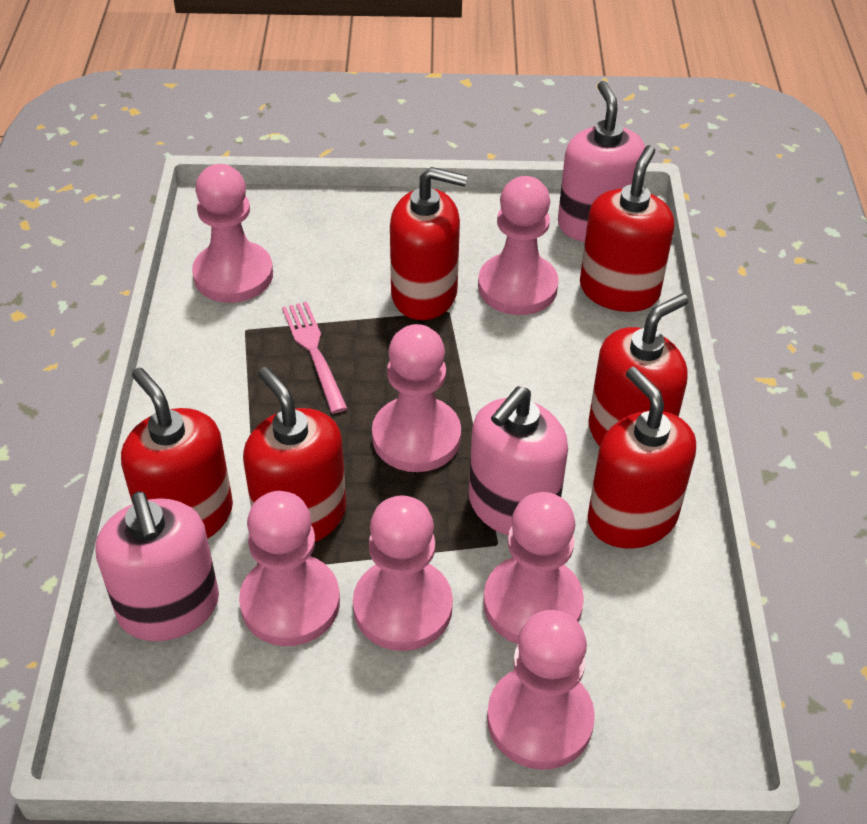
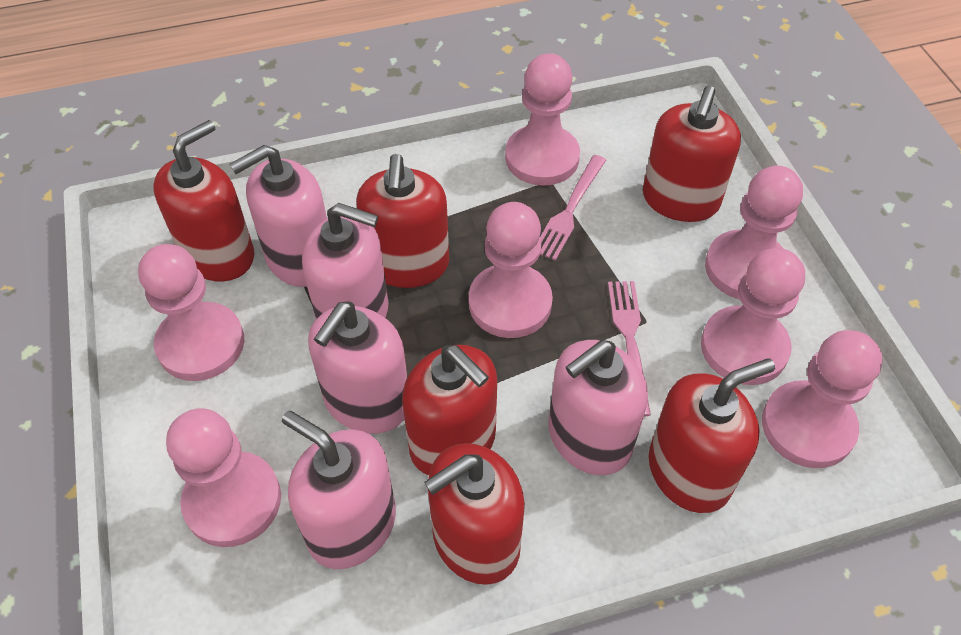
pink fork: [282,302,348,413] = 1 -> [540,155,606,261] [608,281,651,417] = 2
pink soap dispenser: [95,491,219,641] [469,386,568,535] [558,81,645,242] = 3 -> [229,145,327,287] [282,411,396,569] [302,203,388,319] [308,301,407,434] [548,340,648,475] = 5

